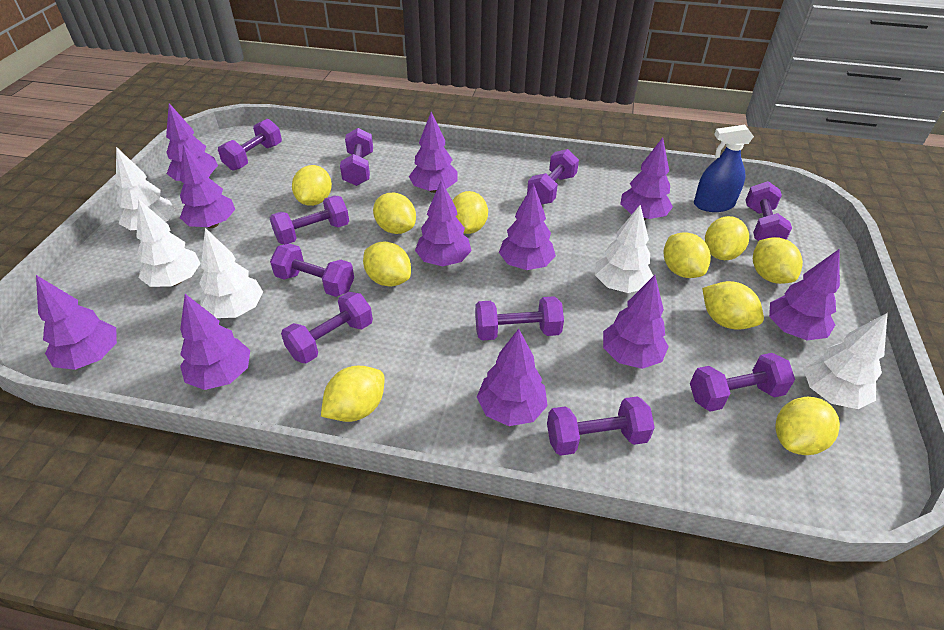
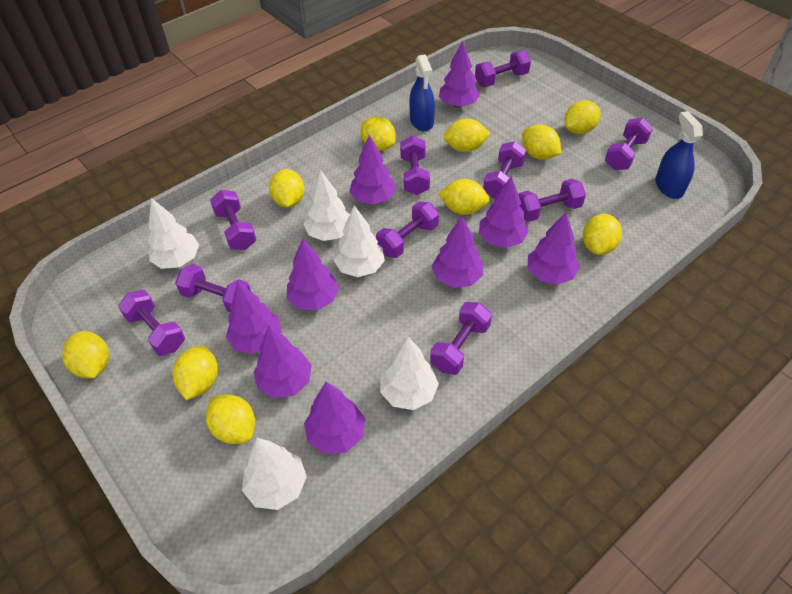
blue spray bottle: [694,125,754,212] = 1 -> [409,54,435,131] [655,111,703,199] = 2
purple tree: [36,275,117,370] [166,103,218,181] [180,144,235,228] [180,294,250,390] [409,112,458,193] [415,180,472,267] [477,329,548,426] [499,183,556,270] [603,275,669,369] [620,137,673,220] [769,249,840,340] = 11 -> [226,281,282,354] [254,326,312,398] [287,238,339,310] [304,382,365,454] [349,135,396,205] [432,216,483,288] [439,40,480,108] [479,176,529,248] [528,212,580,285] = 9

